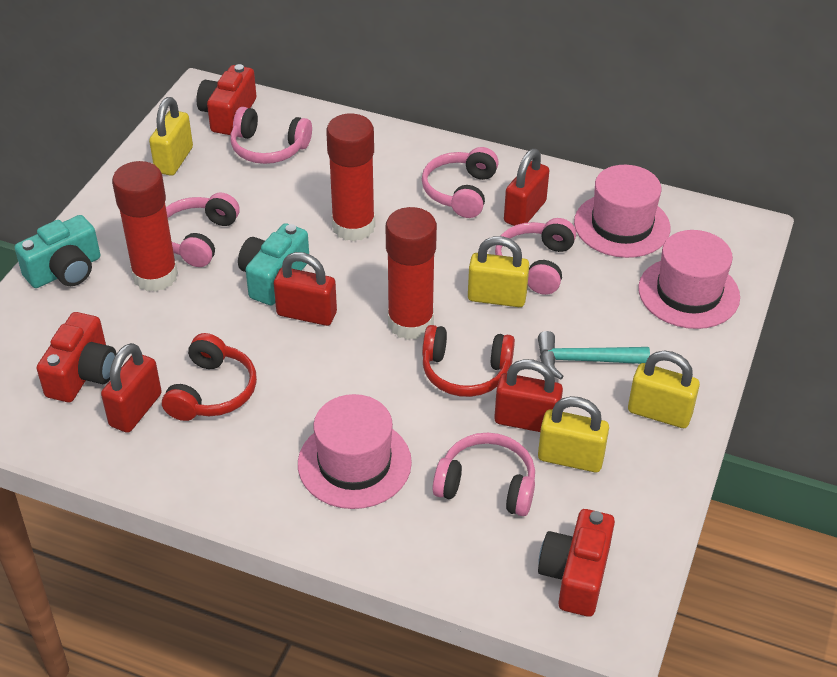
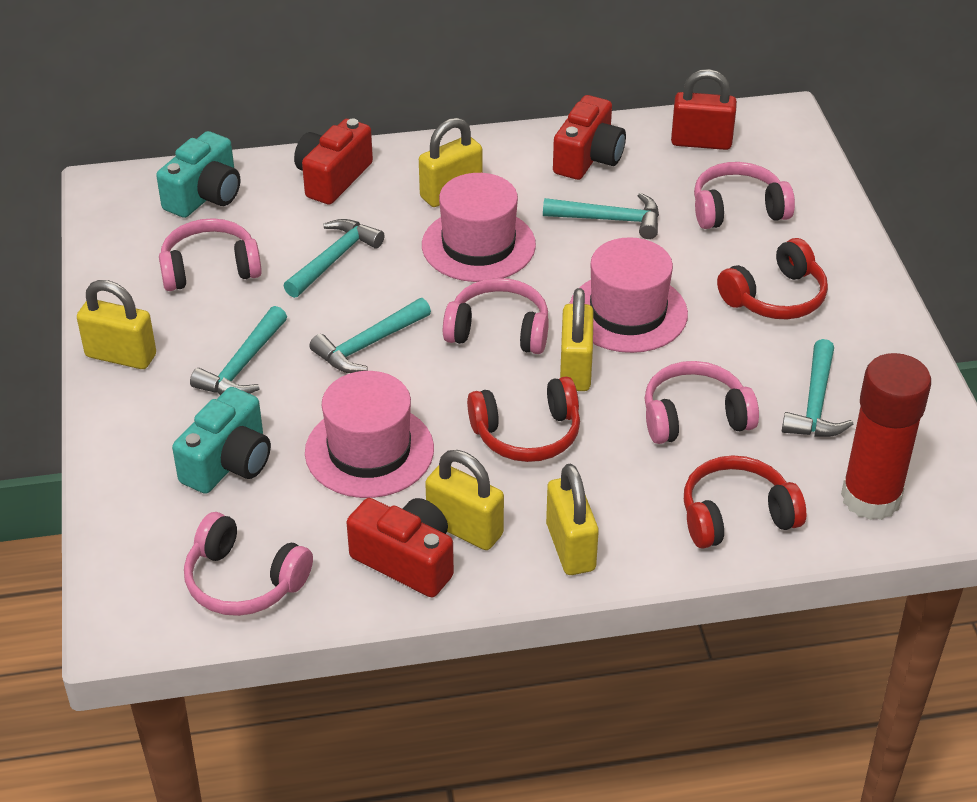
red glue stick: [112,161,178,292] [326,114,375,242] [386,207,437,340] = 3 -> [841,353,931,520] = 1
red headphones: [162,333,257,421] [422,325,515,397] = 2 -> [467,376,580,462] [684,455,806,549] [717,238,828,319] = 3
red padlock: [101,343,162,433] [274,252,337,326] [494,359,563,432] [504,149,549,226] = 4 -> [671,69,737,150] = 1
turquoise hammer: [538,331,650,379] = 1 -> [190,306,287,395] [284,219,384,298] [309,298,431,373] [543,193,659,239] [782,339,853,437] = 5
yellow padlock: [149,97,193,176] [468,236,529,307] [538,396,609,472] [628,351,700,428] = 4 -> [77,280,156,369] [419,118,482,207] [425,450,504,550] [546,464,599,575] [560,288,594,391] = 5

